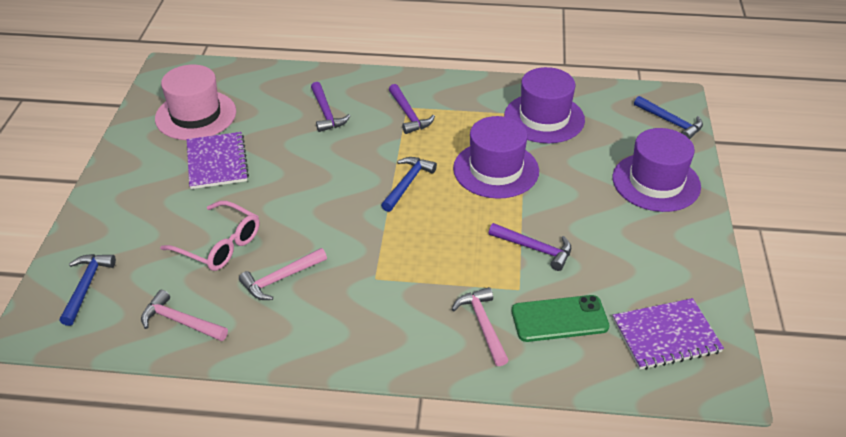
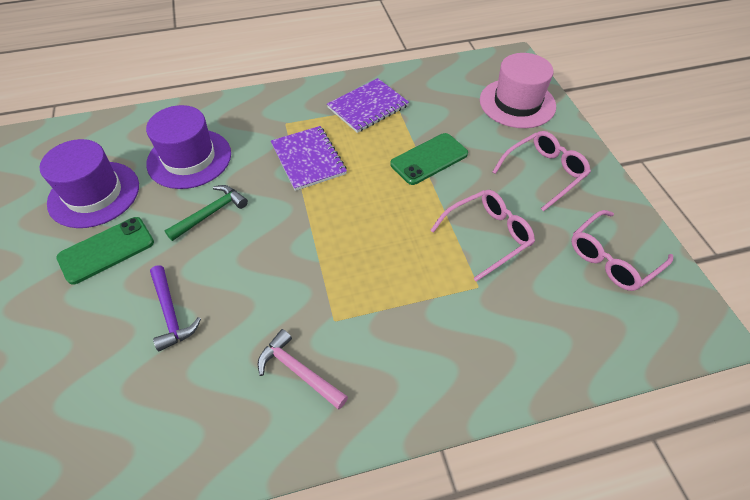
blue hammer: [60,254,116,326] [381,157,437,212] [634,96,703,139] = 3 -> none = 0
green hammer: none = 0 -> [165,185,248,241] = 1
green phone: [512,295,609,342] = 1 -> [56,217,154,285] [390,133,468,185] = 2
pink glasses: [160,201,259,271] = 1 -> [430,190,535,282] [493,131,591,212] [571,210,673,291] = 3
pink hammer: [141,290,228,341] [239,248,327,300] [452,287,508,366] = 3 -> [258,329,348,409] = 1
purple hammer: [311,82,351,132] [389,84,435,134] [489,223,571,271] = 3 -> [150,265,201,352] = 1
purple hat: [453,116,539,199] [504,67,585,143] [613,128,701,212] = 3 -> [39,139,139,228] [146,105,231,189] = 2

